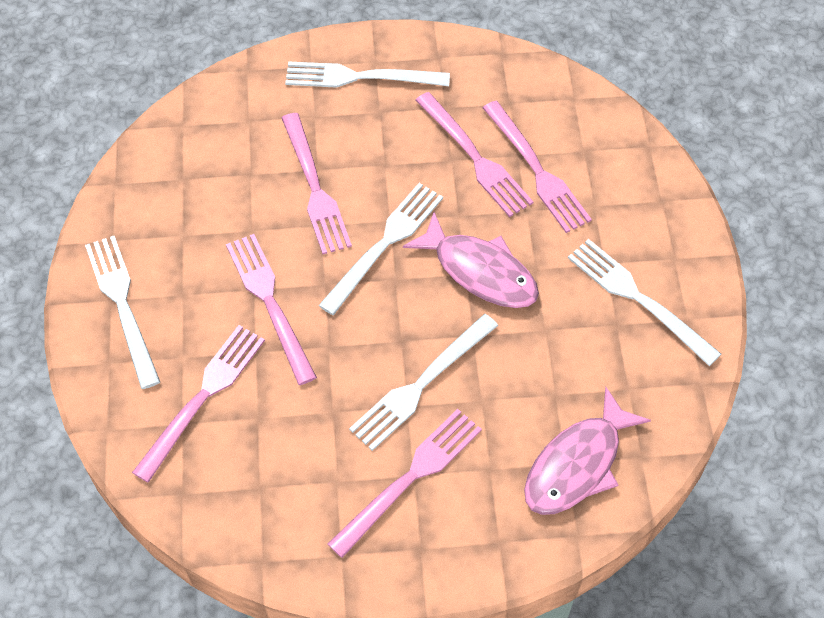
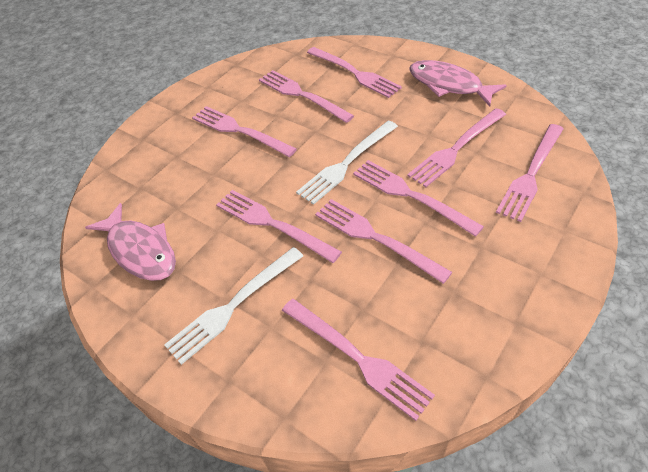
pink fork: [132,325,265,483] [226,234,317,385] [282,113,352,254] [328,409,482,558] [416,92,533,217] [483,101,592,233] = 6 -> [192,106,297,157] [216,190,342,263] [259,70,354,123] [282,299,435,421] [307,47,402,98] [315,199,452,284] [353,160,484,237] [407,108,506,187] [496,124,563,222] = 9
white fork: [85,236,160,389] [285,61,450,88] [318,183,443,315] [349,314,498,451] [568,239,721,366] = 5 -> [164,247,303,365] [296,121,398,205] = 2

